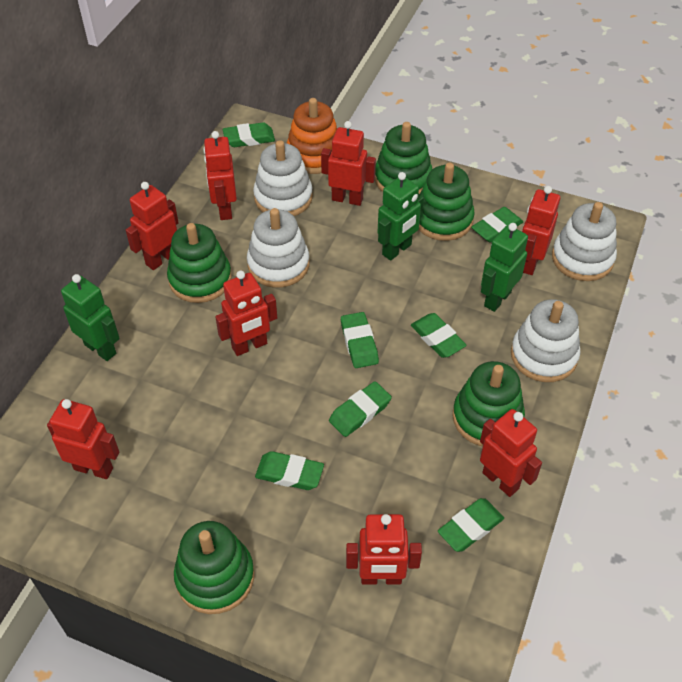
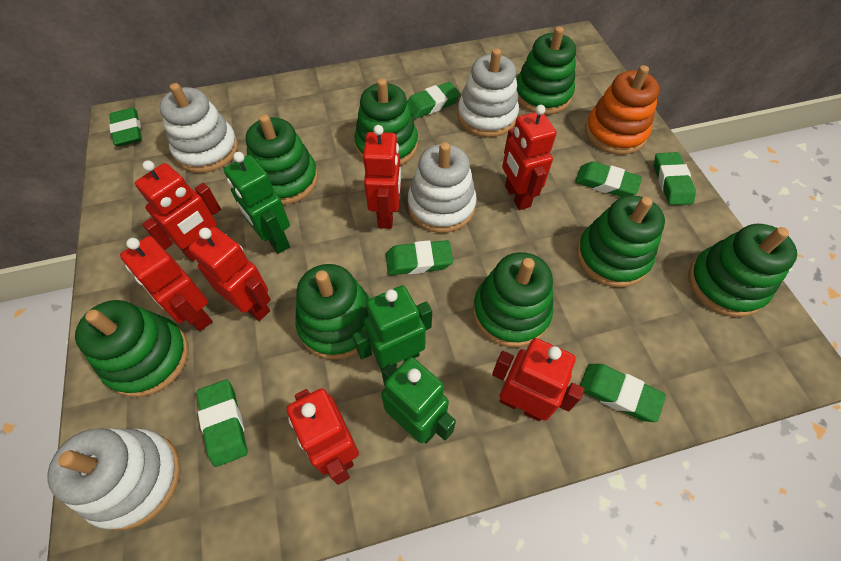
green stacking toy: [167,223,232,303] [174,521,254,614] [375,122,432,194] [418,163,475,241] [452,361,525,446] = 5 -> [75,300,189,397] [246,114,318,205] [295,264,371,360] [354,78,418,165] [473,252,553,347] [516,27,576,115] [577,195,665,288] [688,224,797,317] = 8
red robot: [47,399,119,479] [126,182,179,270] [203,131,237,220] [215,271,277,356] [321,121,376,206] [346,514,422,585] [480,409,542,497] [522,186,560,275] = 8 -> [120,236,213,331] [135,160,221,261] [189,227,271,321] [287,388,359,485] [363,125,401,229] [492,338,584,421] [502,105,556,210] = 7

